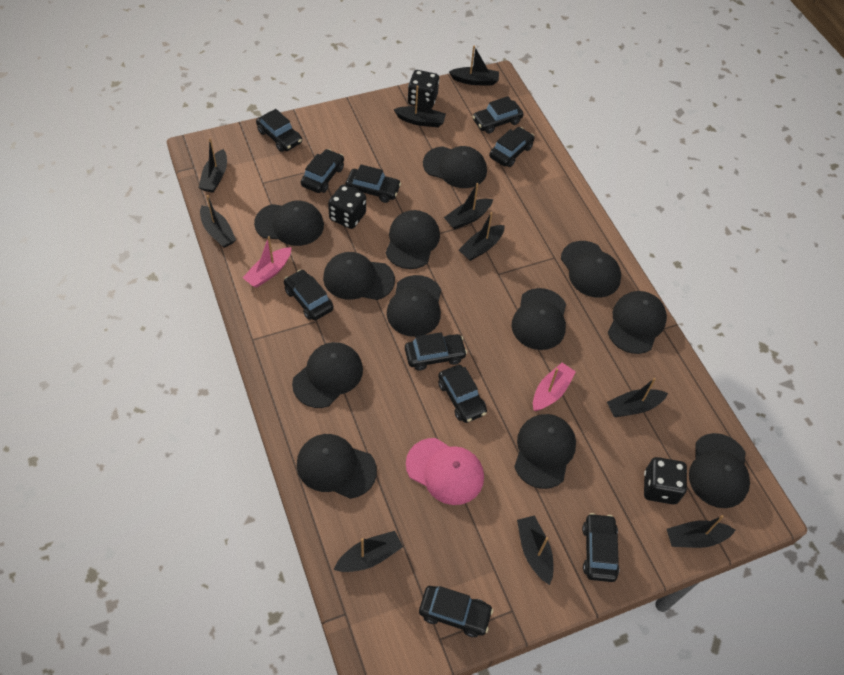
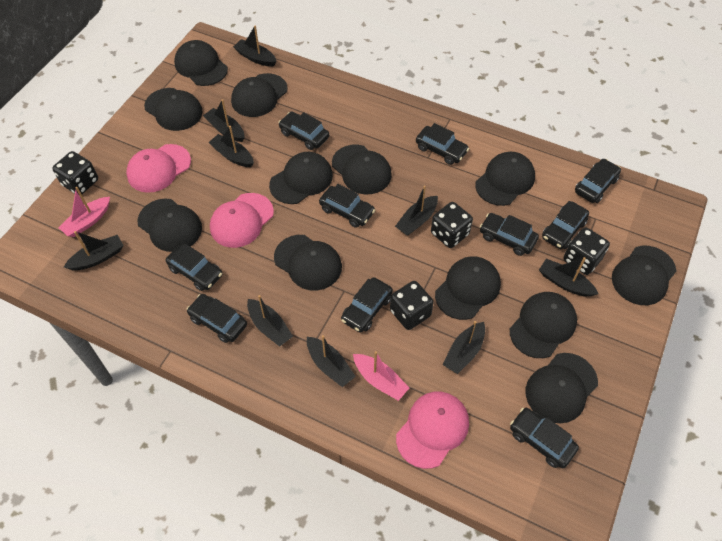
black boat: [199,139,227,193] [200,195,236,248] [334,531,403,572] [393,86,446,127] [444,183,493,230] [449,46,499,85] [459,212,505,261] [517,515,553,585] [607,378,668,417] [667,515,735,548] = 10 -> [64,231,124,270] [203,99,245,142] [208,126,254,167] [233,25,277,67] [247,295,293,347] [307,335,356,387] [395,186,438,236] [443,321,485,374] [539,257,598,297] = 9
black dice: [328,184,366,229] [408,70,439,108] [644,457,687,504] = 3 -> [52,151,98,195] [390,281,434,330] [431,202,473,248] [563,227,610,275] = 4
pink cap: [406,438,484,505] = 1 -> [126,144,191,193] [210,193,274,248] [396,392,469,469] = 3

